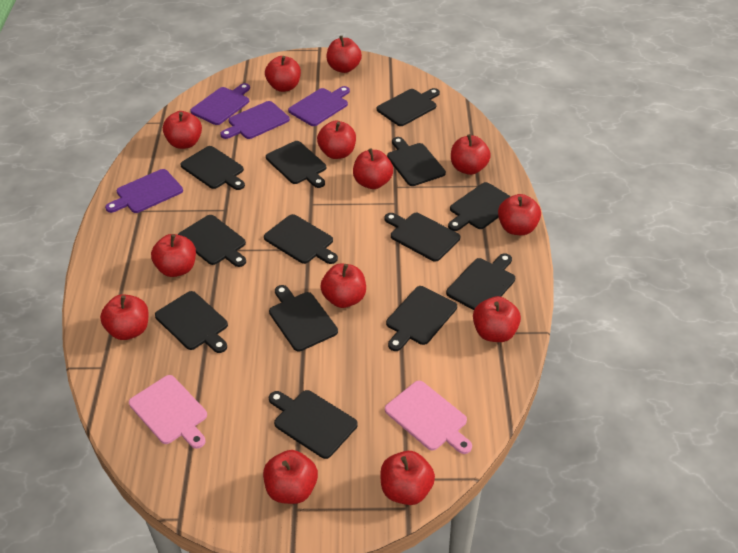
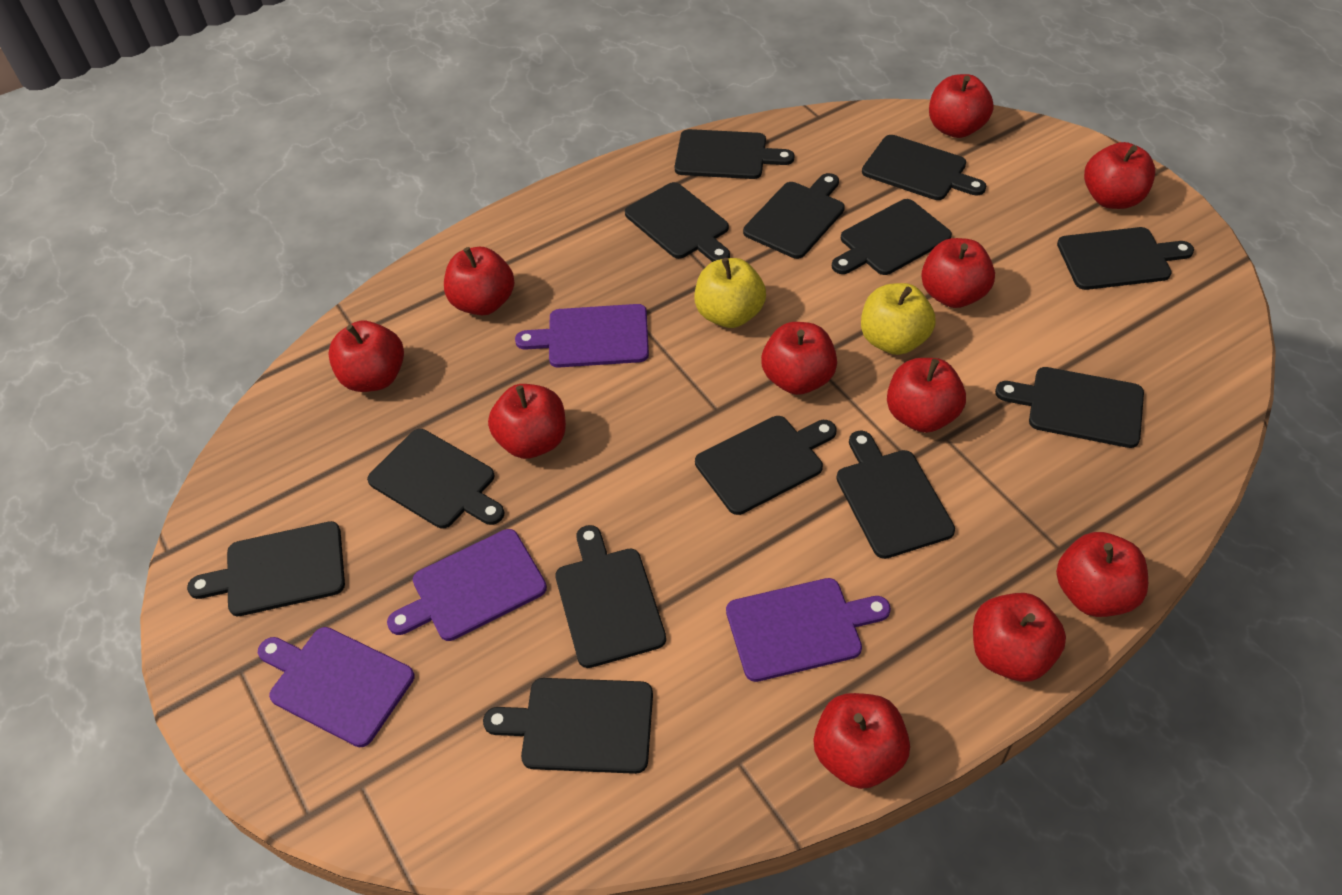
pink cutting board: [129,375,207,449] [385,381,472,454] = 2 -> none = 0
red apple: [100,294,149,340] [151,234,196,277] [163,111,202,149] [263,450,318,504] [265,56,301,92] [317,121,356,159] [320,264,366,308] [327,36,362,73] [353,149,393,189] [380,451,435,505] [451,134,491,175] [473,296,521,342] [498,194,541,235] = 13 -> [328,321,404,392] [444,247,514,315] [488,384,566,459] [761,322,837,395] [814,693,910,789] [887,358,966,433] [921,238,995,308] [929,74,993,138] [973,593,1066,682] [1056,532,1148,617] [1084,142,1155,209] = 11
yellow apple: none = 0 -> [694,258,766,328] [861,283,936,355] = 2

